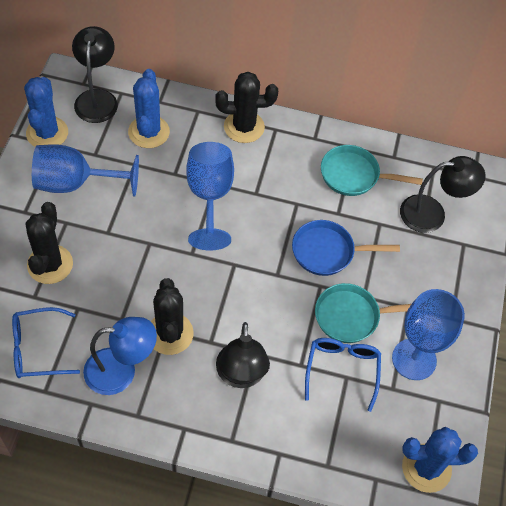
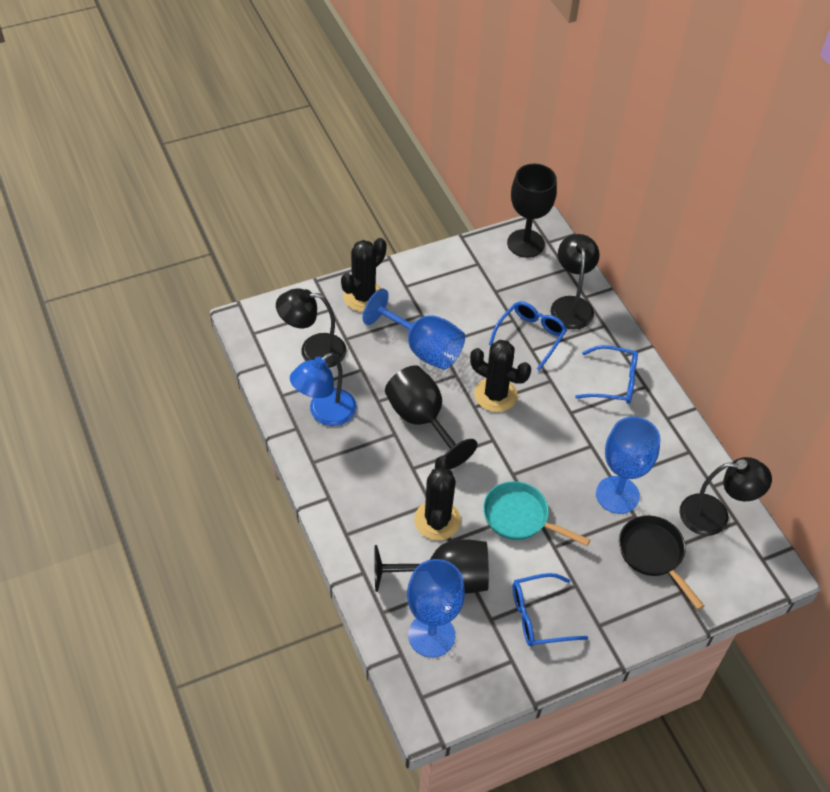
black goblet: none = 0 -> [374,539,489,594] [385,365,478,469] [507,163,557,258] = 3
black pan: none = 0 -> [619,515,704,610] = 1
blue cactus: [24,77,68,147] [128,69,170,148] [402,427,478,493] = 3 -> none = 0
blue glasses: [12,307,80,378] [305,338,381,412] = 2 -> [489,301,567,370] [513,573,588,647] [575,345,638,404] = 3
blue pan: [292,220,400,276] = 1 -> none = 0
turquoise pan: [315,283,411,343] [321,145,423,196] = 2 -> [483,481,590,546] = 1

